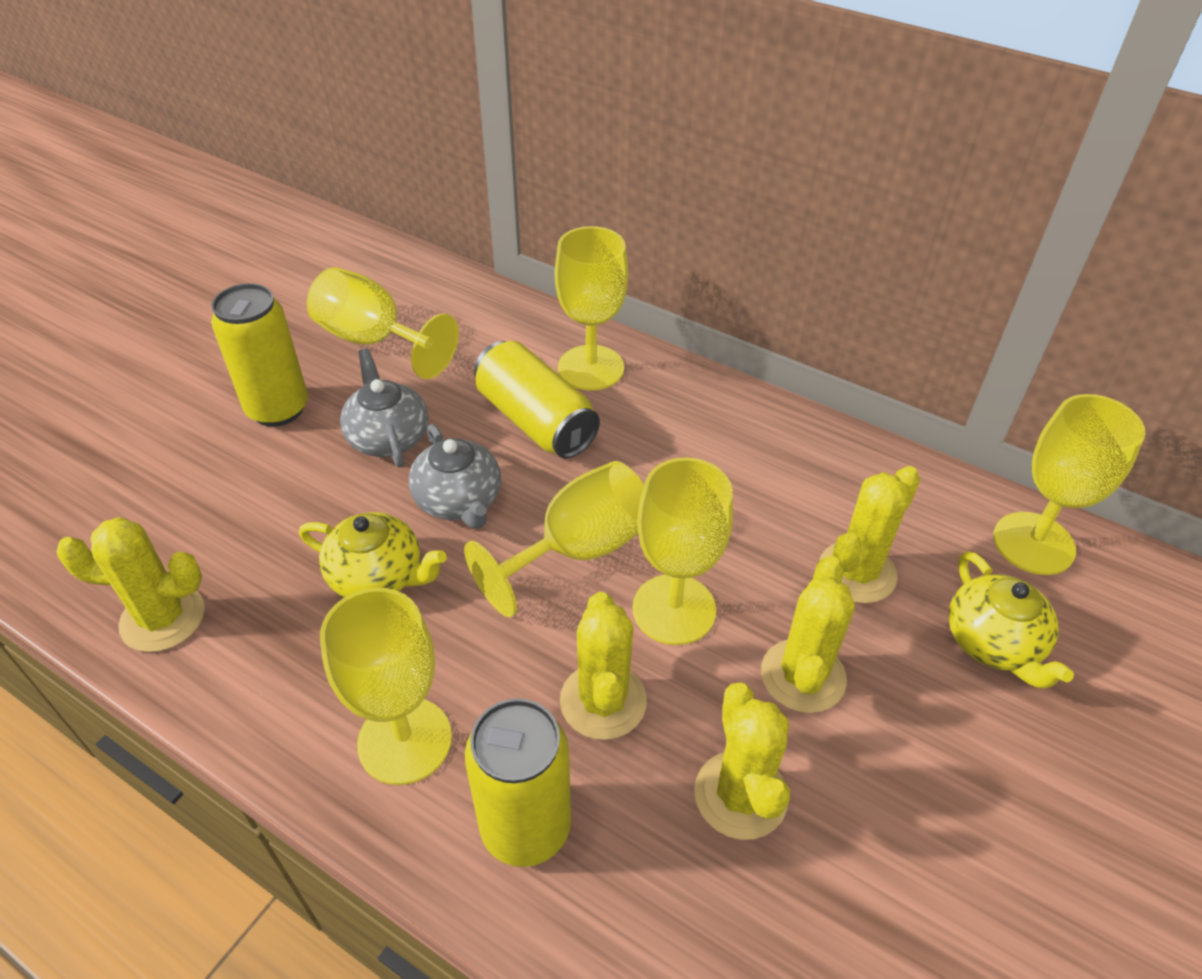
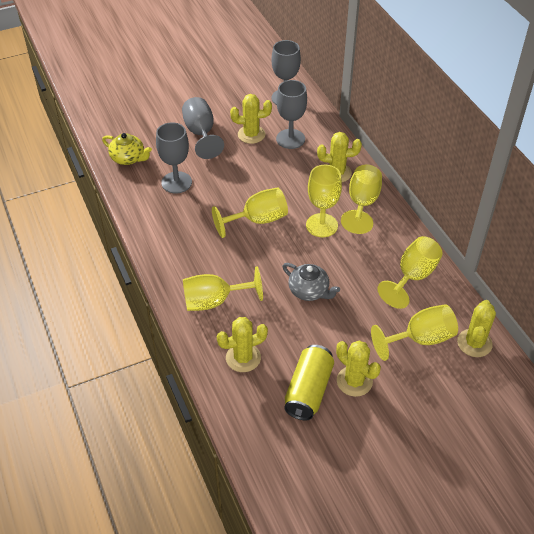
grey goblet: none = 0 -> [156,122,192,194] [182,97,224,159] [272,40,301,105] [276,80,307,149] = 4
grey teapot: [340,348,428,468] [409,424,501,529] = 2 -> [282,263,340,301] = 1
yellow can: [211,283,308,427] [465,698,571,867] [474,341,600,459] = 3 -> [284,345,334,420] = 1
yellow teapot: [299,512,446,597] [948,551,1074,689] = 2 -> [102,133,152,165] = 1

